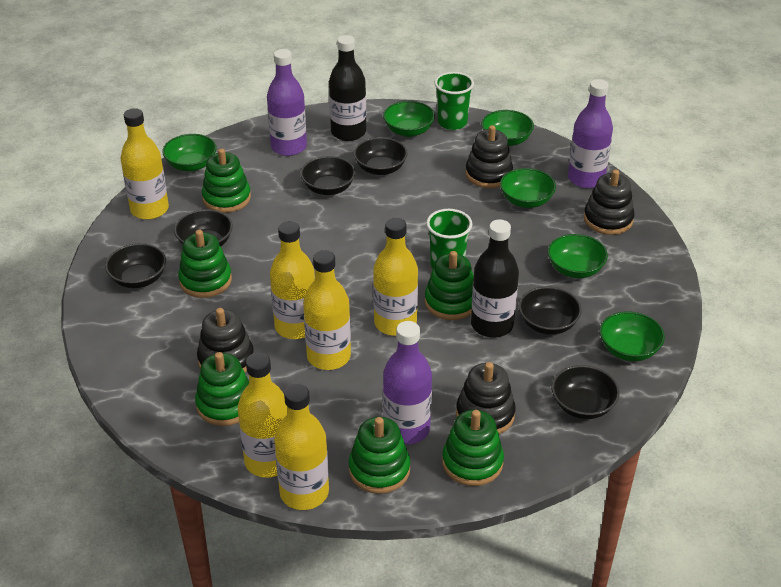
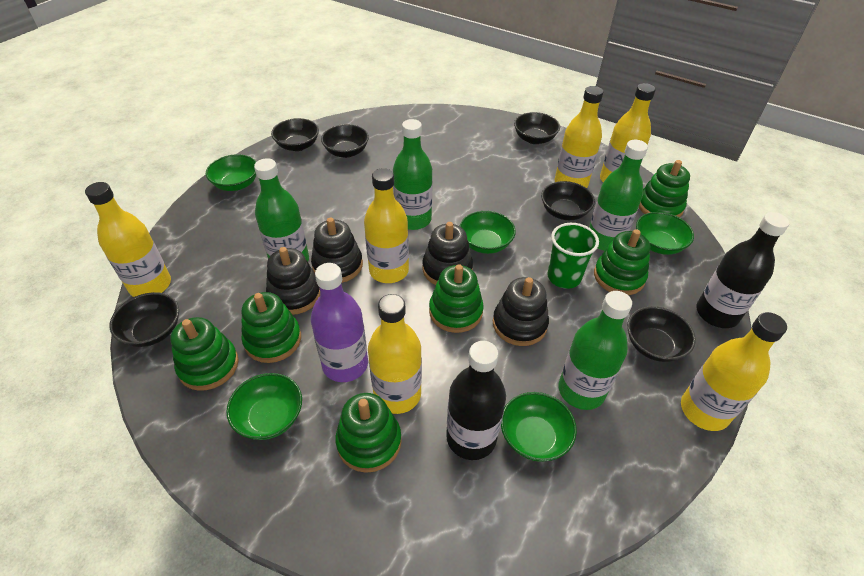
green bottle: none = 0 -> [254,158,309,262] [393,119,433,230] [559,291,632,410] [589,140,648,251] = 4
green bowl: [162,134,216,171] [383,101,435,137] [482,110,534,146] [500,168,556,208] [548,234,608,278] [600,311,665,361] = 6 -> [206,154,256,191] [226,373,302,440] [460,211,516,254] [501,392,577,462] [636,212,694,255] = 5
green cup: [426,209,472,269] [434,72,474,130] = 2 -> [547,223,599,289] = 1
purple bottle: [267,49,307,156] [383,321,432,444] [568,79,613,188] = 3 -> [311,263,368,382] = 1

